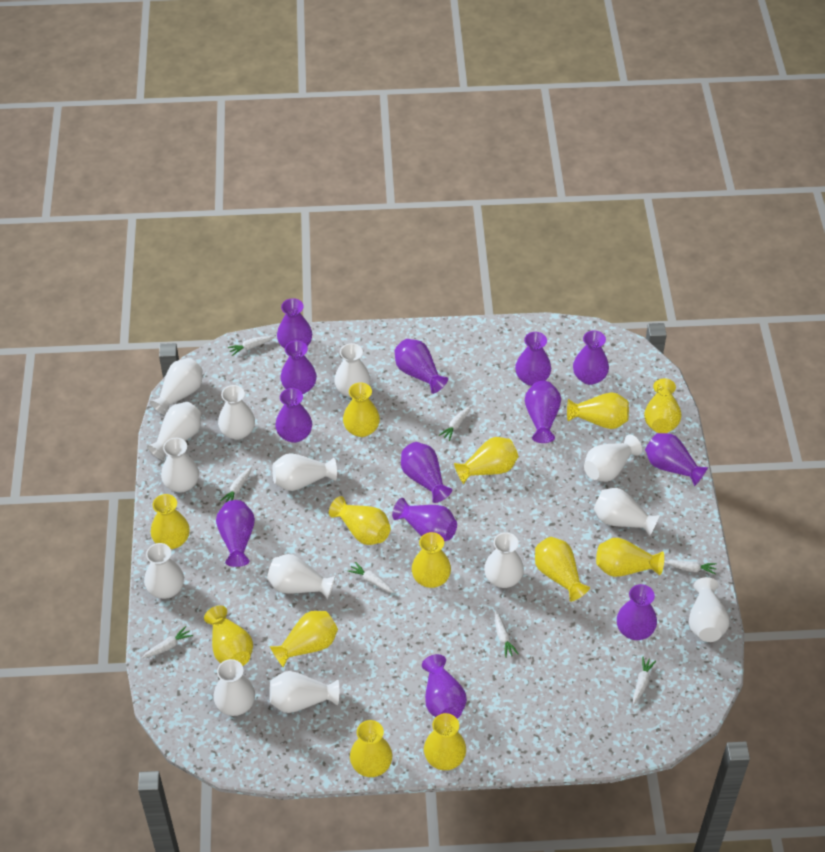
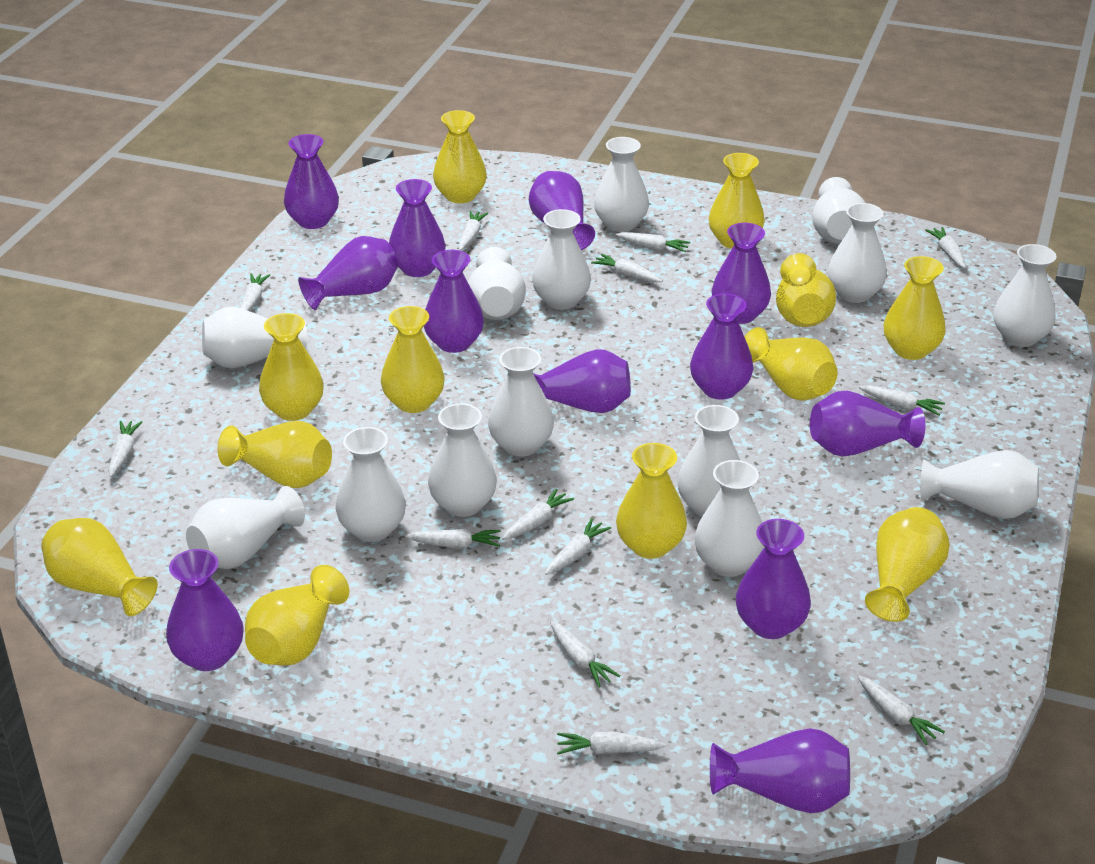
purple vase: [216,500,255,567] [275,388,312,443] [277,298,312,349] [280,340,317,394] [392,498,457,541] [394,339,448,394] [401,442,452,503] [422,654,467,719] [515,332,551,386] [525,381,561,443] [573,330,609,385] [617,584,657,640] [645,433,708,486] = 13 -> [166,549,244,671] [284,134,339,229] [298,236,398,310] [389,179,446,277] [424,250,484,353] [529,171,595,250] [533,349,631,413] [690,293,753,400] [710,728,850,813] [711,223,771,324] [736,519,811,639] [810,391,925,456] = 12
white carrot: [142,626,193,658] [220,467,252,503] [228,336,274,356] [348,562,394,593] [439,406,471,441] [495,611,519,658] [633,657,656,704] [664,560,717,575] = 8 -> [108,421,142,477] [240,273,270,311] [405,529,501,548] [459,211,488,251] [502,489,574,540] [545,518,611,575] [550,621,620,688] [557,732,666,755] [591,254,662,283] [615,232,690,252] [858,675,945,745] [859,385,945,416] [925,227,966,268] = 13
yellow vase: [151,494,190,549] [204,605,253,666] [270,611,338,668] [329,496,391,545] [343,383,380,437] [350,720,392,777] [412,532,451,588] [424,713,466,770] [454,437,518,484] [535,537,590,602] [567,392,629,429] [596,538,664,577] [644,378,682,433] = 13 -> [41,518,158,616] [217,421,332,488] [245,565,349,666] [259,313,324,421] [381,306,445,413] [433,110,487,203] [616,443,687,559] [709,153,765,249] [744,327,838,401] [776,253,836,327] [865,507,950,622] [883,256,946,360] = 12

